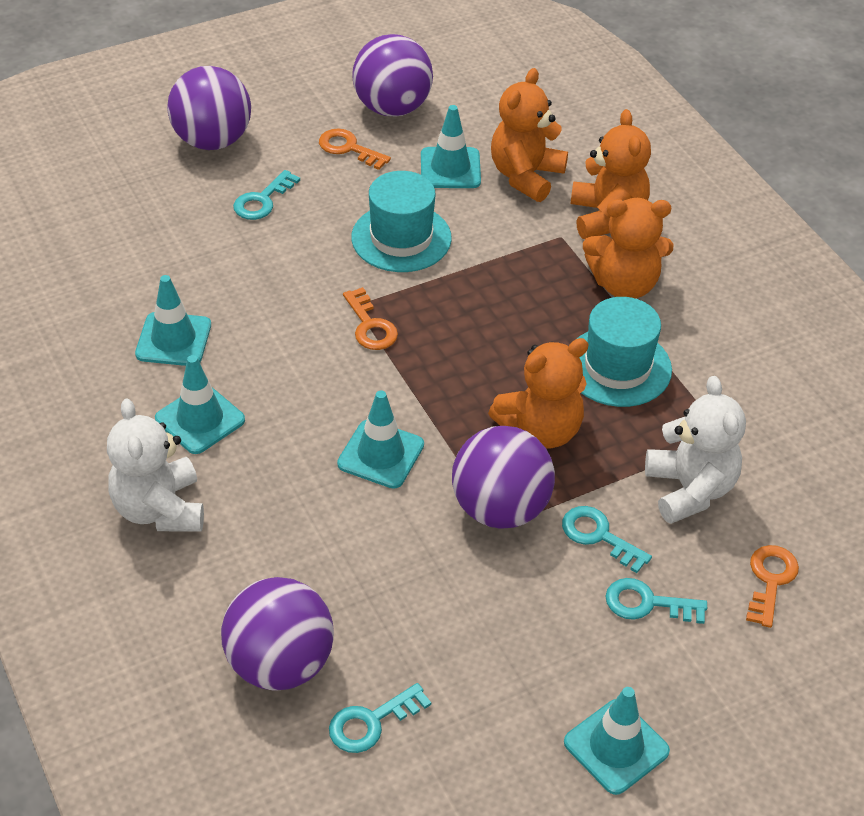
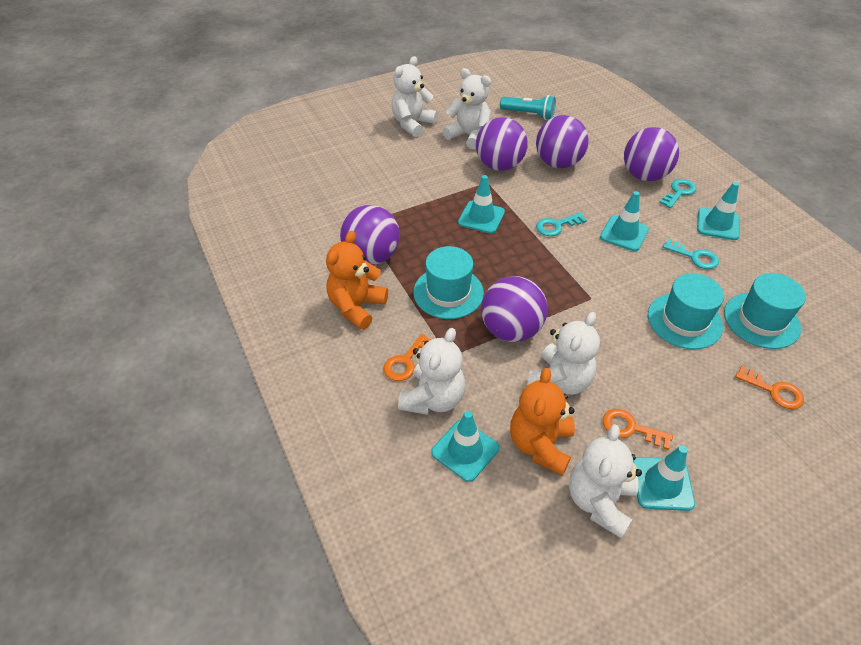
orange teddy bear: [488,338,588,448] [491,68,568,202] [571,109,651,239] [583,198,673,299] = 4 -> [326,231,388,330] [510,368,575,476] = 2
purple ball: [167,66,251,150] [221,577,334,690] [352,34,433,117] [452,426,555,529] = 4 -> [340,205,400,265] [476,117,528,171] [481,276,548,342] [536,115,589,168] [624,127,679,181] = 5
turquoise flashlight: none = 0 -> [500,95,556,120] = 1
turquoise hat: [351,171,452,272] [575,297,672,407] = 2 -> [413,246,484,319] [648,273,724,349] [724,273,806,349] = 3
turquoise key: [233,170,300,220] [329,683,431,753] [562,506,652,573] [605,578,707,624] = 4 -> [536,212,587,236] [659,179,696,208] [663,238,719,269] = 3
white teddy bear: [107,398,204,531] [645,376,746,524] = 2 -> [392,56,438,137] [398,328,465,415] [443,68,491,149] [527,312,600,395] [569,424,642,538] = 5

